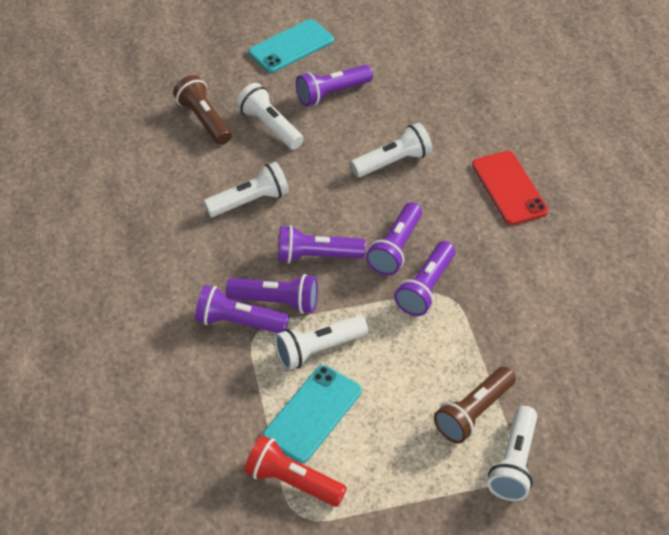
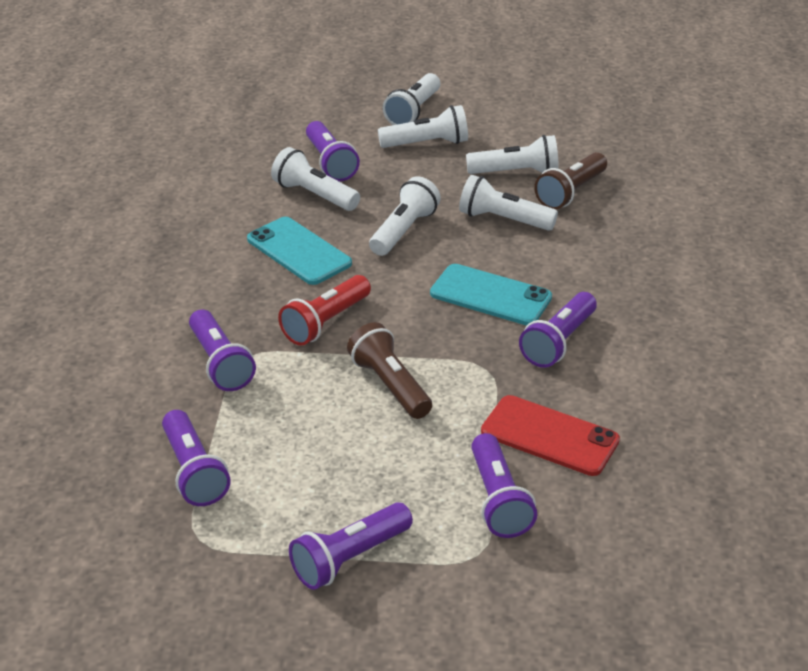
white flashlight: [203,162,289,217] [236,83,304,149] [274,315,368,370] [350,123,432,177] [488,406,537,501] = 5 -> [271,147,360,211] [369,176,441,256] [378,105,468,148] [383,73,440,125] [459,175,558,231] [466,135,559,174] = 6

